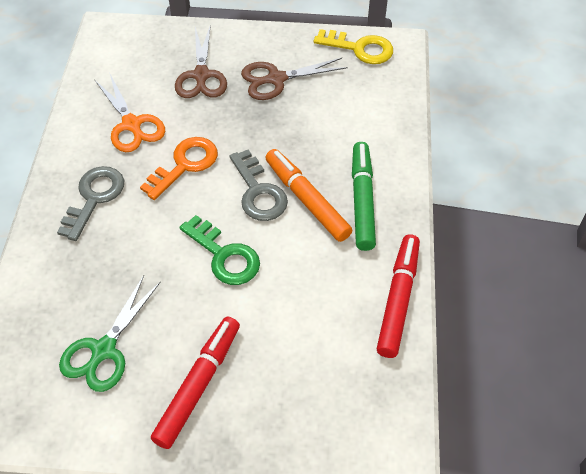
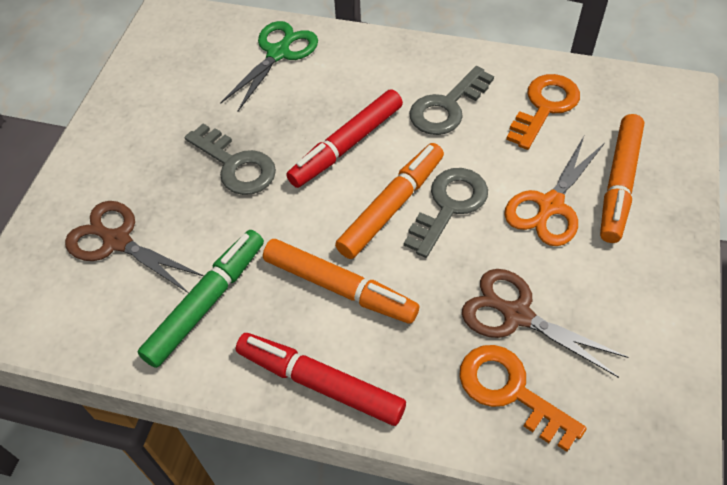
green key: [179,215,260,285] = 1 -> none = 0
grey key: [57,166,124,241] [229,149,288,221] = 2 -> [185,124,276,195] [404,168,488,258] [409,66,494,135] = 3
orange key: [140,137,218,200] = 1 -> [459,345,587,452] [506,74,580,150] = 2
orange marker: [265,149,352,242] = 1 -> [263,239,419,324] [335,143,444,259] [600,114,644,243] = 3
yellow key: [314,29,393,64] = 1 -> none = 0

